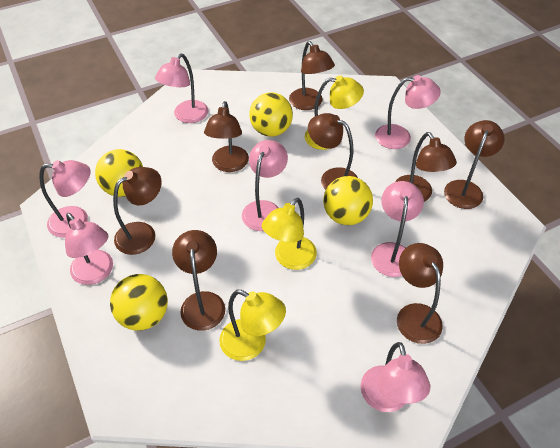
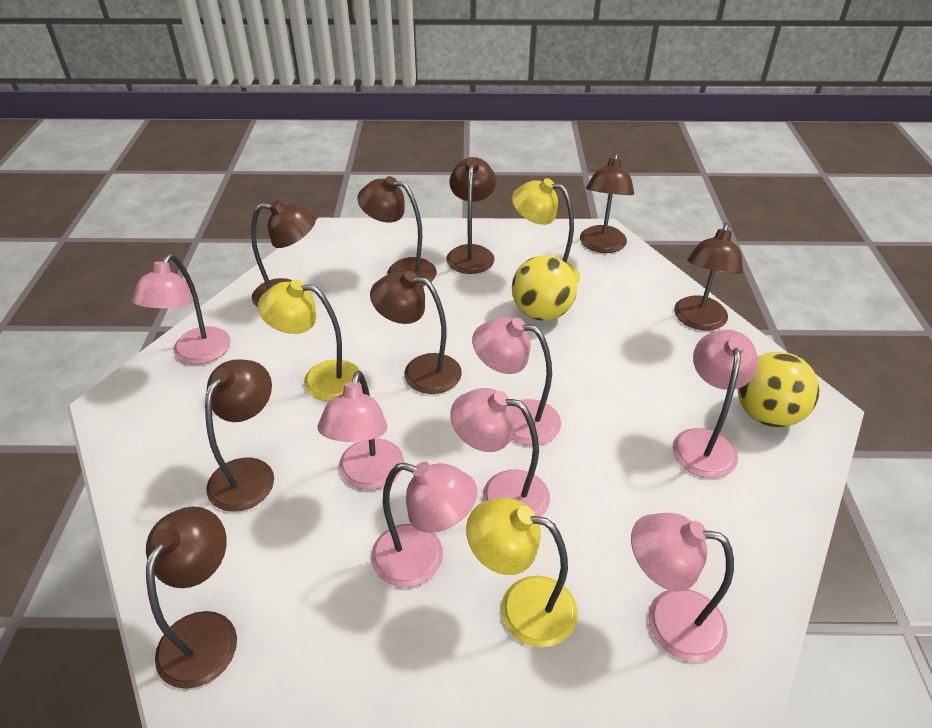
yellow ball: [95,149,143,197] [110,274,168,331] [249,92,293,137] [323,176,373,225] = 4 -> [512,255,577,321] [738,352,820,427] = 2

